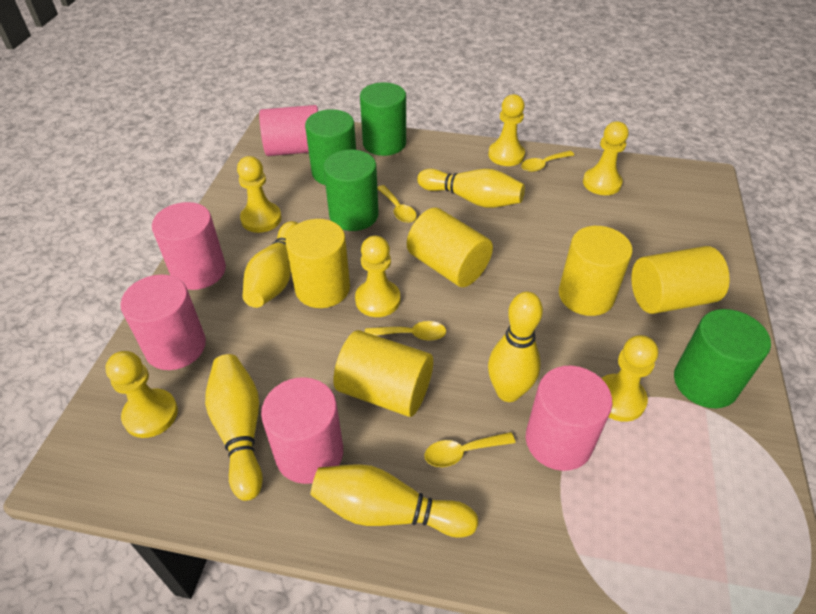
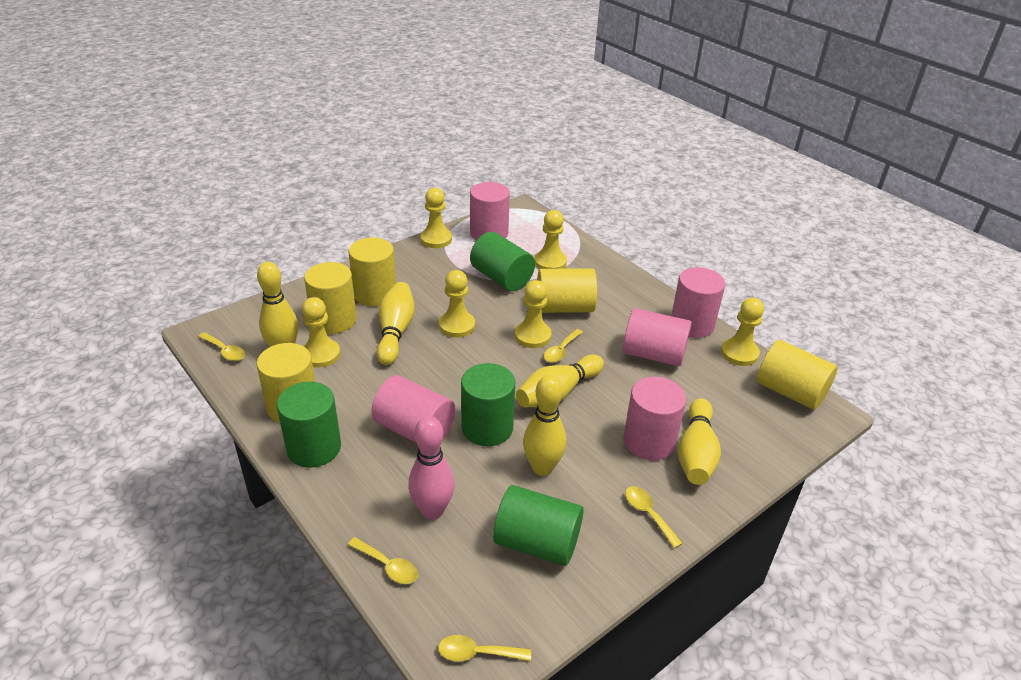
pink bowling pin: none = 0 -> [408,416,455,520] = 1
yellow spoon: [365,321,446,341] [377,185,417,223] [424,432,515,467] [521,151,574,172] = 4 -> [198,332,245,361] [348,537,418,584] [438,635,531,662] [544,329,583,363] [625,486,683,548] = 5

